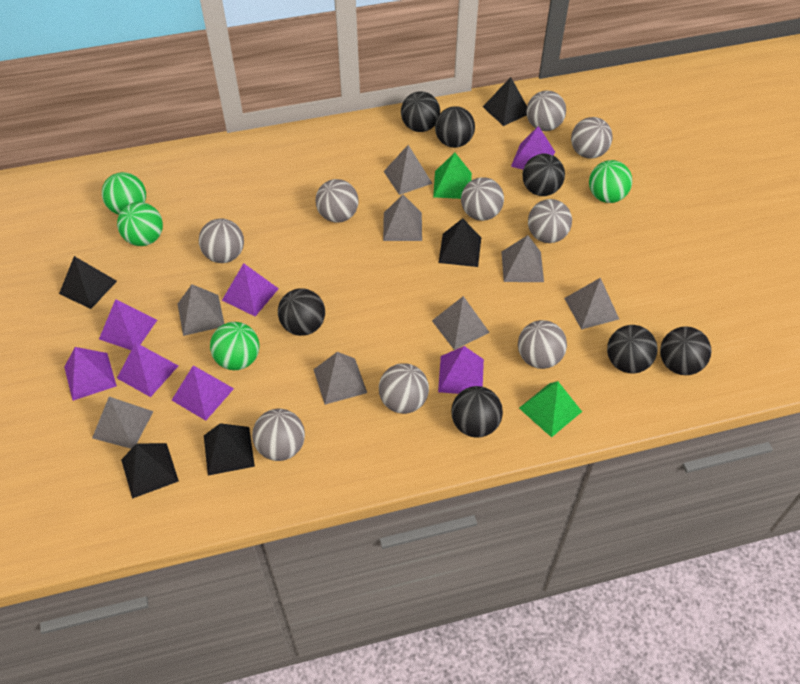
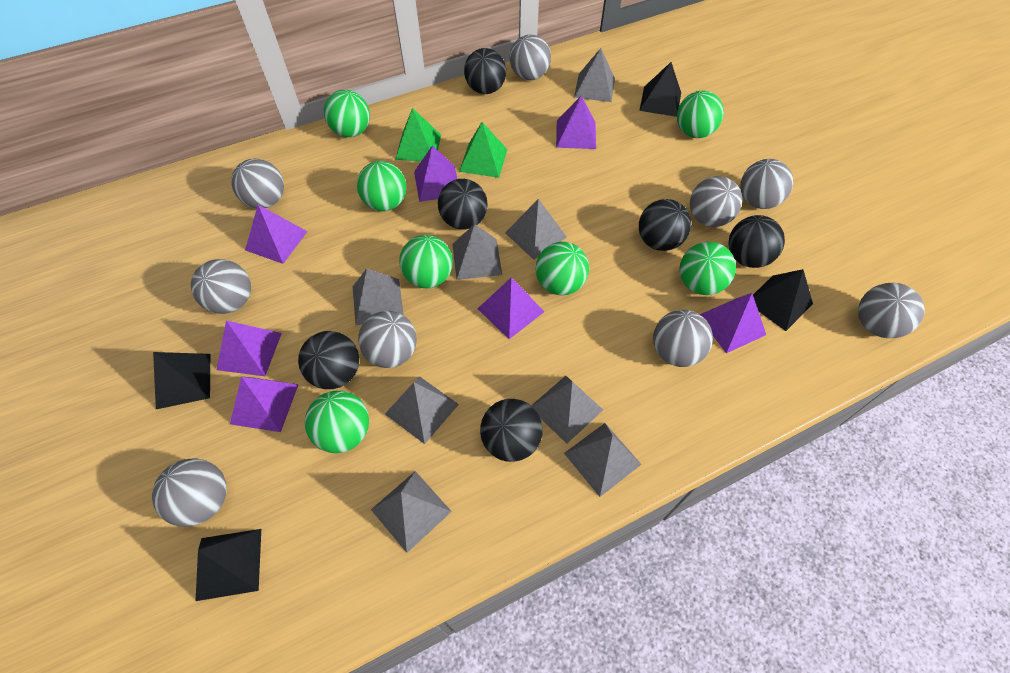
black ball: [278,288,325,336] [401,91,440,132] [435,106,475,148] [451,386,503,438] [522,154,565,196] [607,325,658,373] [660,326,712,375] = 7 -> [298,331,359,389] [438,179,488,230] [464,48,506,94] [480,399,543,462] [639,199,691,251] [729,215,785,268] = 6
black pyramid: [59,256,117,309] [121,443,179,499] [204,423,255,476] [438,218,481,267] [483,77,527,126] = 5 -> [153,352,210,409] [196,529,261,601] [639,62,681,117] [753,269,813,331] = 4
green ball: [102,172,146,215] [117,202,163,246] [210,322,259,370] [589,160,632,203] = 4 -> [305,391,369,453] [324,90,370,137] [357,161,407,211] [399,235,453,288] [536,242,589,295] [677,91,724,138] [680,242,736,295] = 7

